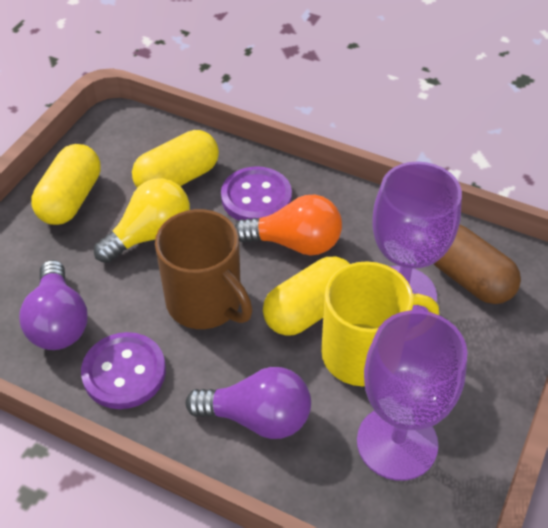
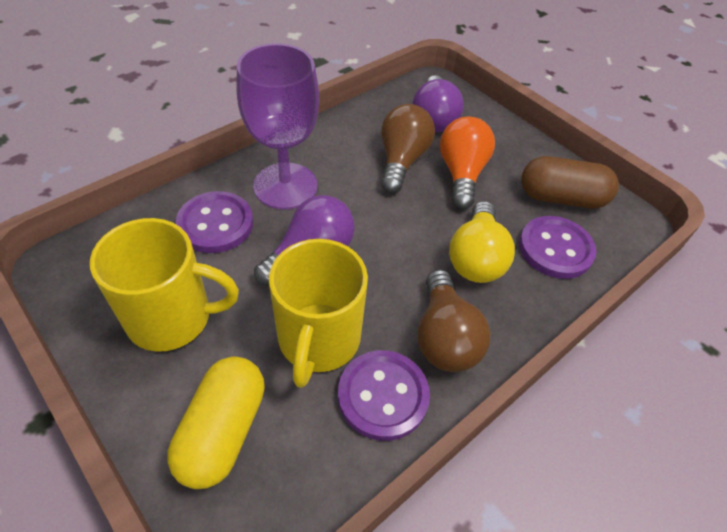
brown light bulb: none = 0 -> [381,104,435,193] [417,269,491,372] = 2
brown mug: [155,209,253,329] = 1 -> none = 0
purple button: [81,332,166,409] [221,166,292,221] = 2 -> [176,191,253,253] [338,350,430,441] [519,216,596,279] = 3
purple goblet: [357,310,467,481] [372,161,462,312] = 2 -> [236,43,319,210] = 1
yellow capsule: [31,144,101,225] [132,130,219,188] [263,256,350,336] = 3 -> [167,357,265,489] = 1
yellow mug: [321,261,439,386] = 1 -> [90,218,239,352] [269,239,368,388] = 2

